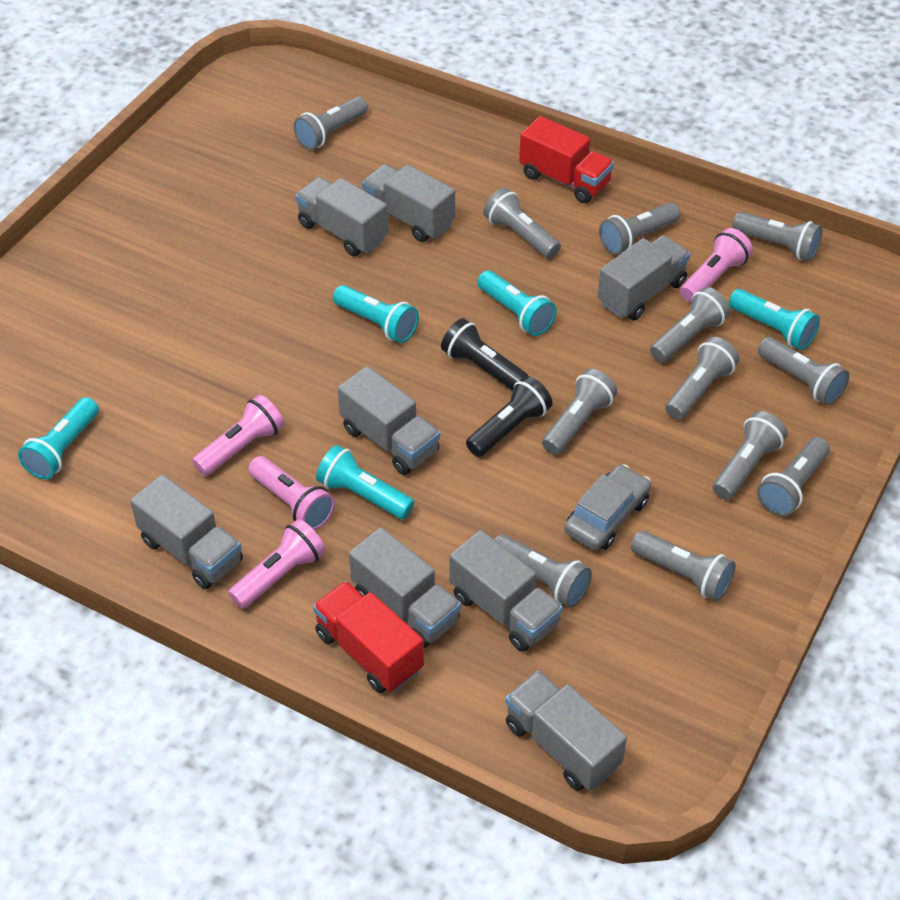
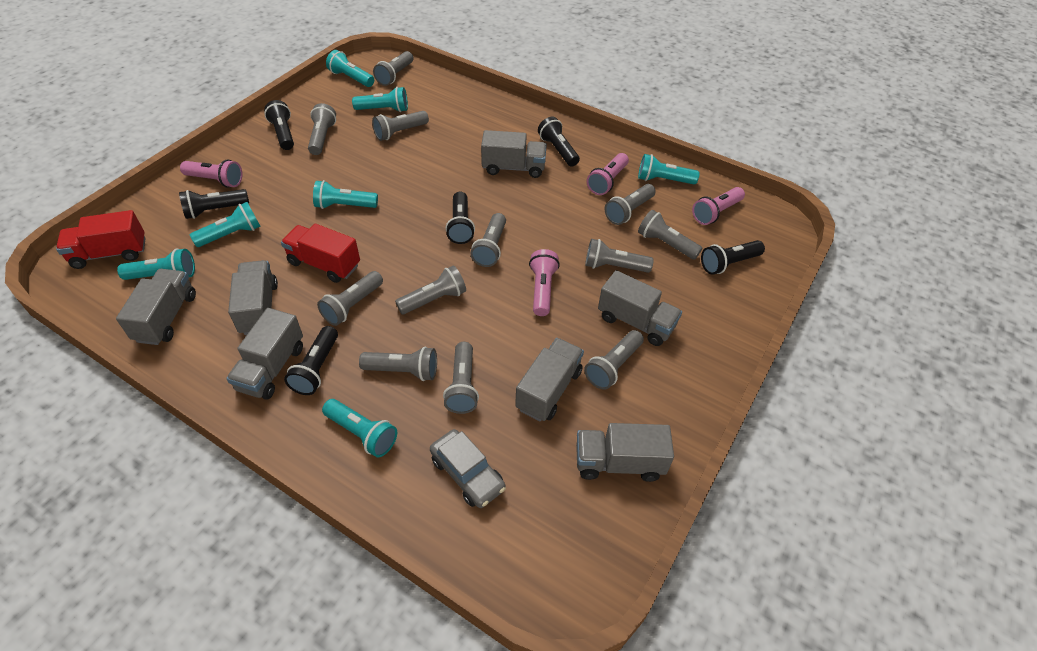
black flashlight: [441,318,528,391] [466,376,553,457] = 2 -> [179,189,249,219] [264,100,294,150] [284,326,338,395] [446,191,475,244] [538,117,580,167] [701,240,765,275] = 6
grey truck: [130,475,243,589] [295,177,388,256] [338,366,440,475] [349,527,461,648] [362,164,455,242] [450,530,563,652] [505,671,627,791] [598,235,690,320] = 8 -> [116,269,196,345] [226,308,303,400] [228,260,278,335] [481,130,547,178] [515,338,584,421] [576,423,674,482] [598,270,682,346] = 7
turquoise flashlight: [18,397,99,480] [316,445,414,519] [333,285,419,343] [477,270,557,336] [729,289,820,350] = 5 -> [117,249,195,280] [190,202,261,247] [313,180,378,209] [322,399,397,457] [326,50,374,87] [352,87,408,112] [638,154,700,184] = 7

